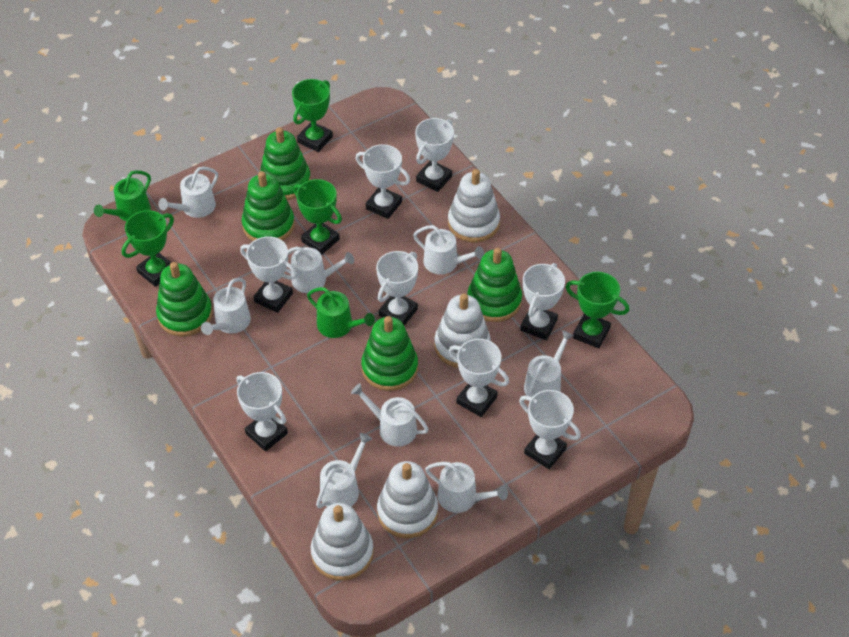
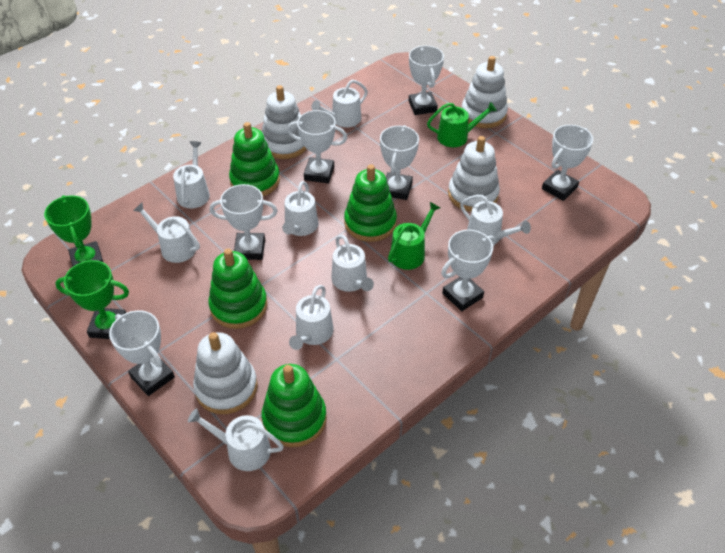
green stacking toy: [156,262,213,337] [242,171,295,241] [260,127,311,200] [361,316,418,391] [467,248,522,322] = 5 -> [208,249,267,329] [229,122,280,196] [262,364,327,447] [344,164,397,242] = 4
green trophy: [122,210,174,287] [292,79,333,152] [293,179,342,255] [565,272,629,348] = 4 -> [44,195,103,266] [55,260,129,339] = 2
white trophy: [237,372,288,451] [240,236,297,313] [355,144,410,219] [376,251,418,326] [415,118,454,192] [449,339,509,417] [519,390,581,469] [520,263,565,340] = 8 -> [109,310,175,396] [210,184,278,260] [287,110,347,183] [380,125,419,200] [409,46,444,115] [441,230,496,311] [542,125,593,201] = 7

